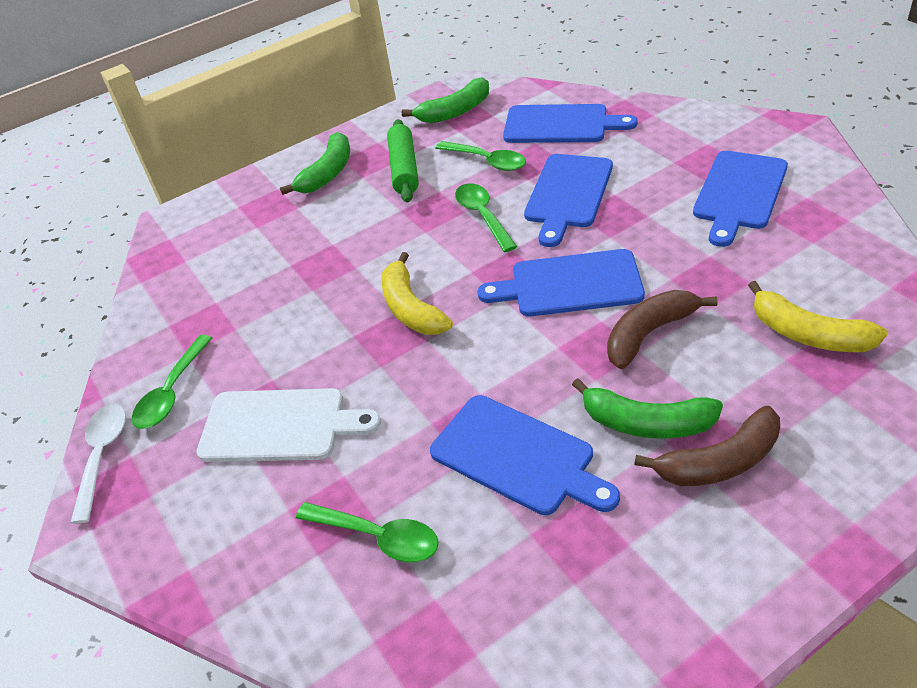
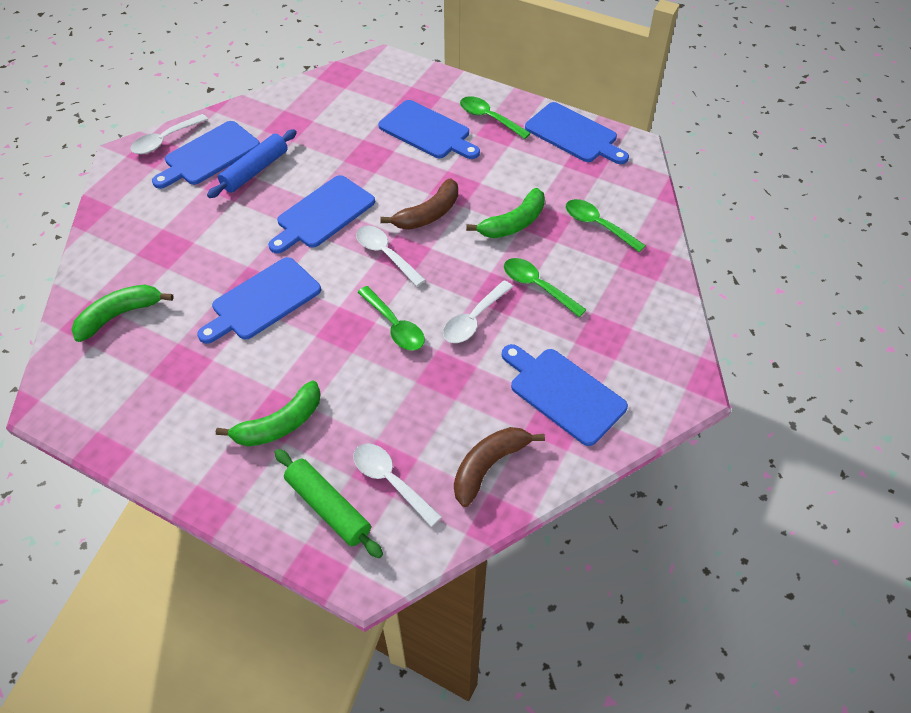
blue cutting board: [430,395,620,515] [478,249,645,316] [503,104,638,143] [524,154,613,247] [693,151,788,247] = 5 -> [152,121,260,189] [197,257,321,344] [268,175,375,254] [378,100,480,159] [502,344,628,446] [525,102,629,164] = 6
blue rolling pin: none = 0 -> [207,129,297,198] = 1
white cutting board: [197,388,381,462] = 1 -> none = 0
white spoon: [70,404,126,524] = 1 -> [131,114,208,154] [353,443,442,527] [356,226,425,286] [443,280,513,343] = 4
yellow banana: [381,252,453,335] [748,281,888,352] = 2 -> none = 0

